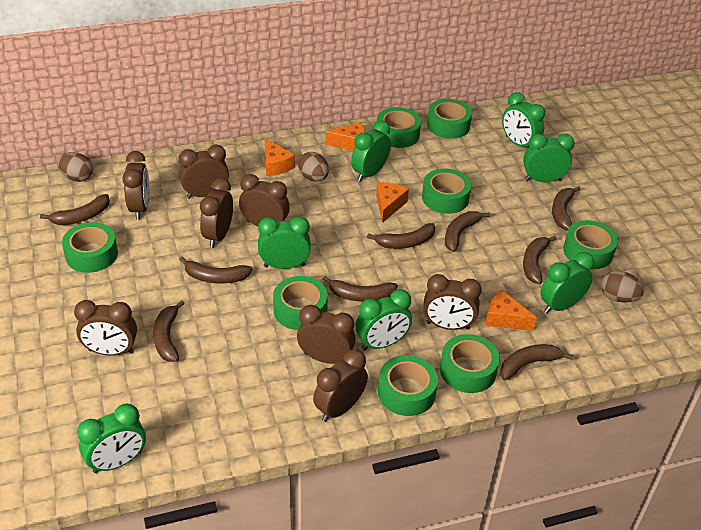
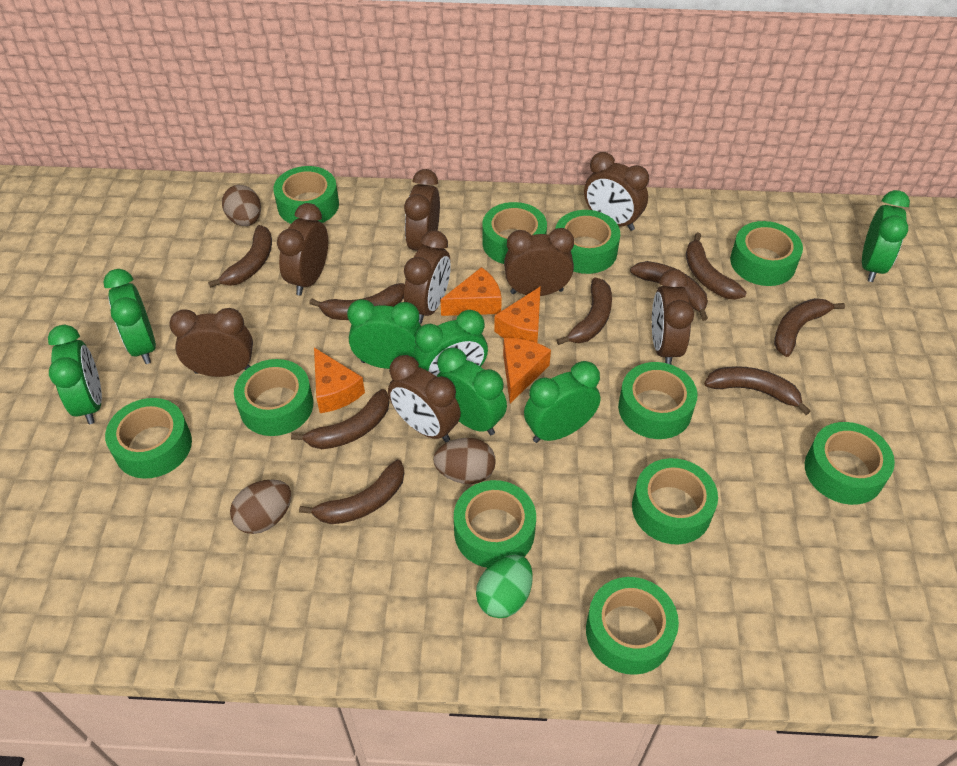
green egg: none = 0 -> [476,555,533,618] = 1
green tape: [62,222,118,273] [273,276,328,330] [377,107,421,148] [378,355,438,416] [422,168,471,214] [427,99,472,139] [440,334,500,393] [563,220,618,269] = 8 -> [105,398,192,479] [234,359,313,436] [273,166,339,224] [454,480,536,568] [482,202,547,264] [555,210,620,274] [586,577,679,675] [618,362,698,439] [632,458,718,545] [730,221,803,286] [805,422,895,505] = 11

